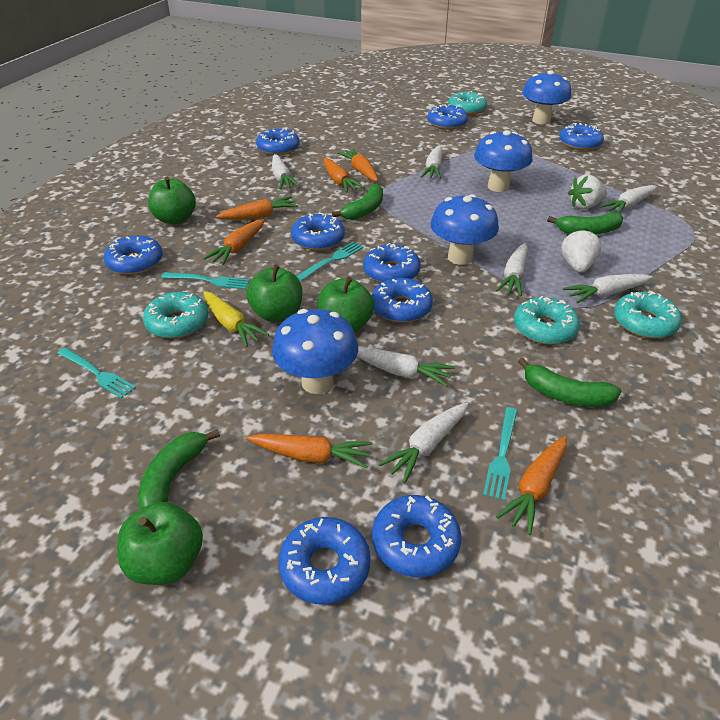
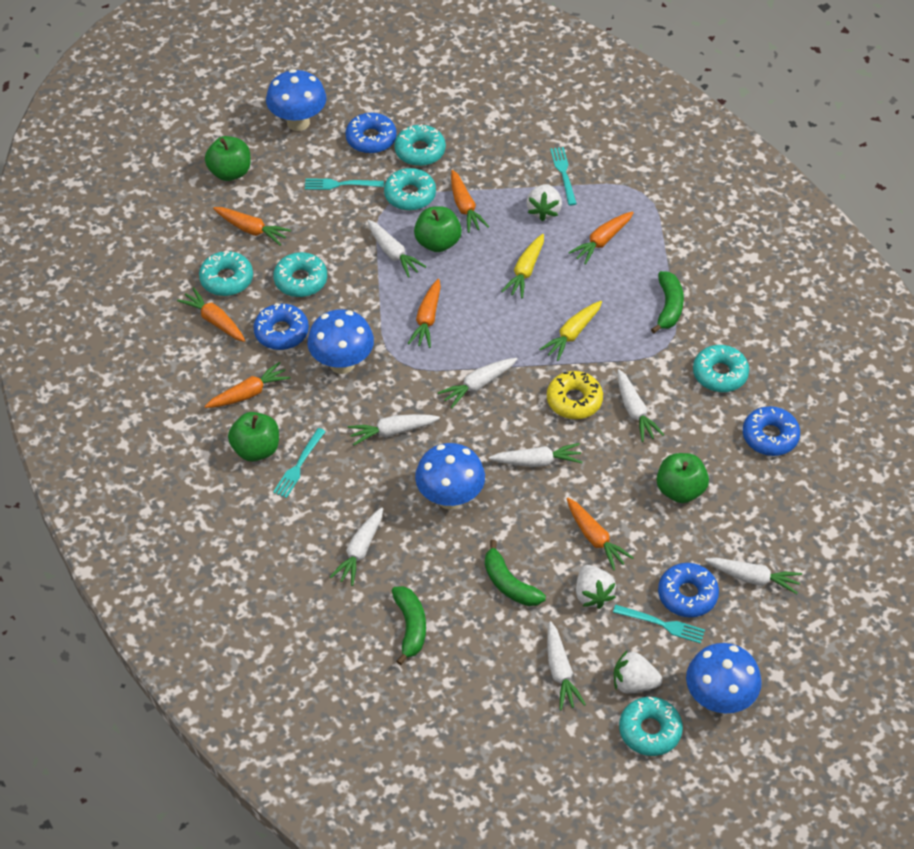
blue donut: [104,235,163,275] [256,128,300,155] [278,517,371,605] [291,212,345,251] [363,243,421,283] [372,278,433,323] [372,495,461,577] [427,104,468,130] [559,123,604,150] = 9 -> [253,303,309,350] [345,113,397,154] [658,563,719,618] [743,406,800,456] = 4
green banana: [138,429,220,509] [332,184,383,220] [518,358,622,407] [547,212,623,235] = 4 -> [392,586,426,665] [485,540,546,606] [651,271,684,333] = 3
orange carrot: [204,219,265,265] [216,196,298,220] [247,434,372,469] [324,158,365,193] [337,149,378,182] [496,436,567,535] = 6 -> [177,287,246,342] [204,362,291,408] [213,207,291,245] [408,279,441,348] [451,170,489,233] [566,498,634,571] [568,211,634,265] = 7
turquoise donut: [143,292,208,339] [448,91,487,115] [514,296,580,345] [614,291,682,339] = 4 -> [199,250,253,296] [273,252,327,297] [384,168,436,211] [394,124,446,166] [619,697,683,756] [693,345,749,392] = 6
white carrot: [272,154,300,190] [357,346,455,387] [378,403,469,483] [421,145,443,179] [496,243,528,296] [563,274,652,304] [600,185,657,213] = 7 -> [330,507,383,586] [348,414,440,446] [367,220,427,278] [438,358,517,408] [489,443,582,467] [547,621,586,710] [618,369,664,442] [705,558,802,594] = 8
white strawberry: [561,228,602,273] [568,175,607,209] = 2 -> [526,184,562,222] [576,565,616,609] [614,651,662,694] = 3
yellow carrot: [203,291,269,347] = 1 -> [501,234,544,299] [539,301,602,361] = 2
yellow donut: none = 0 -> [547,371,603,419] = 1

